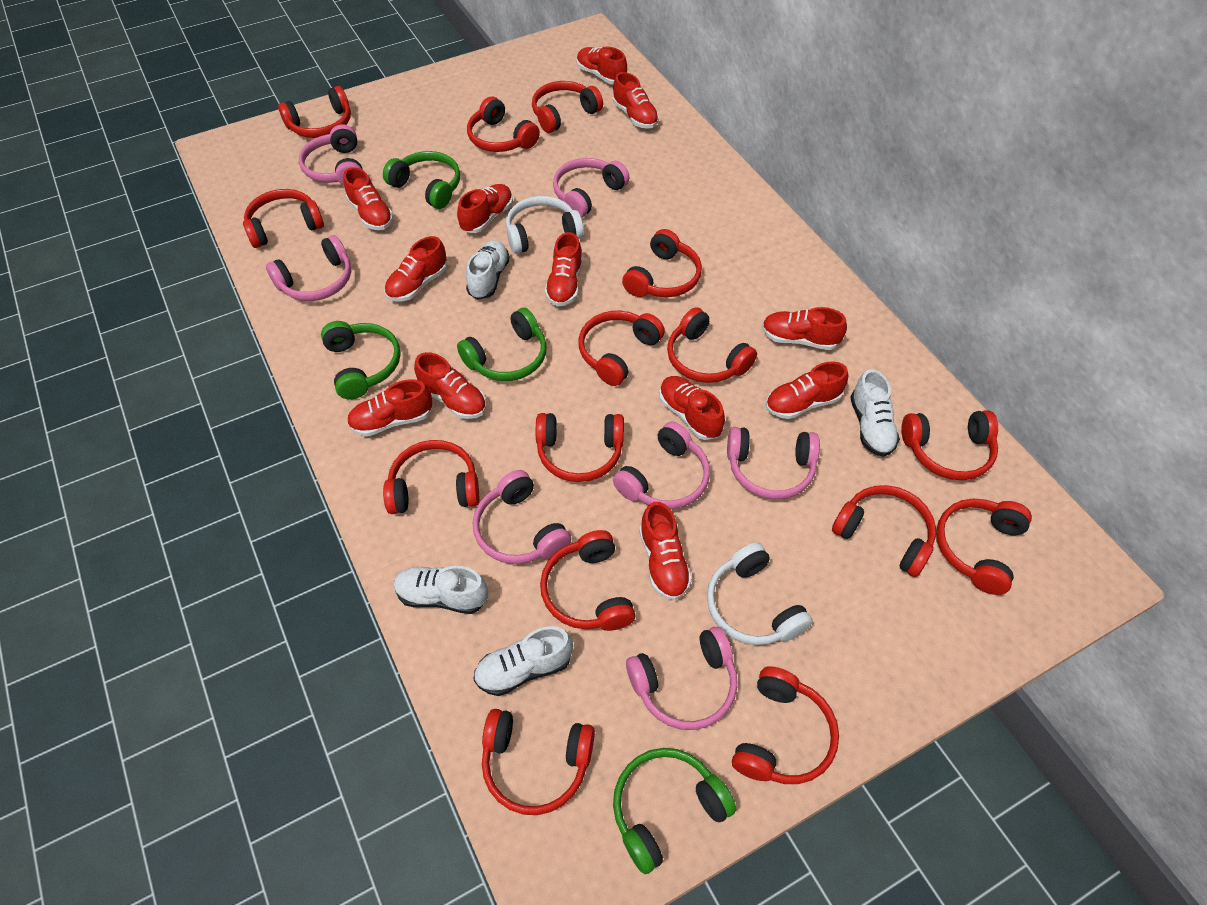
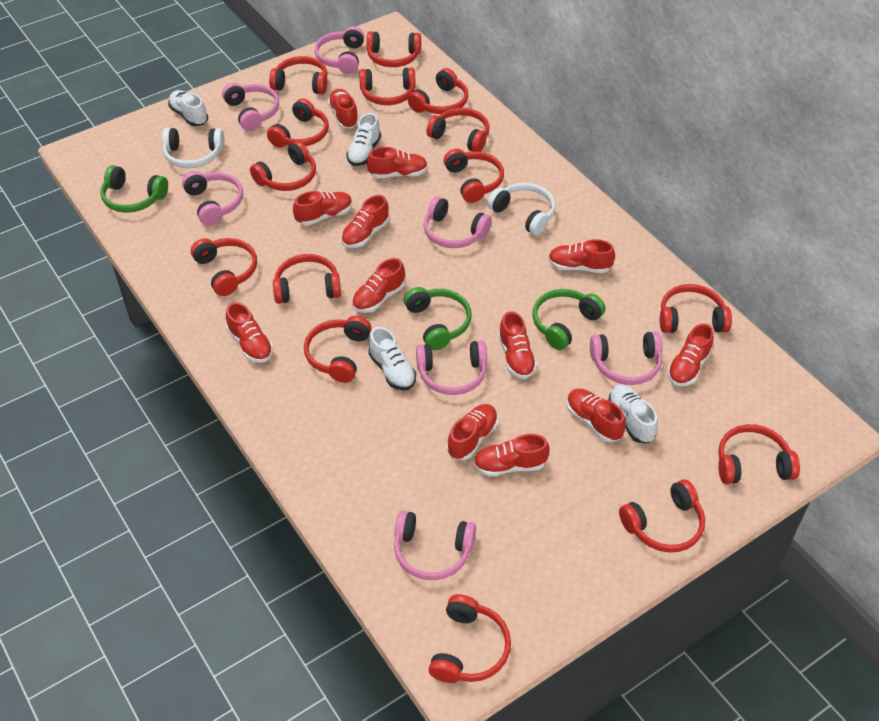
green headphones: [321,321,401,399] [383,151,460,209] [457,308,547,381] [613,748,736,874] = 4 -> [100,165,168,213] [404,287,472,350] [533,289,605,350] = 3

